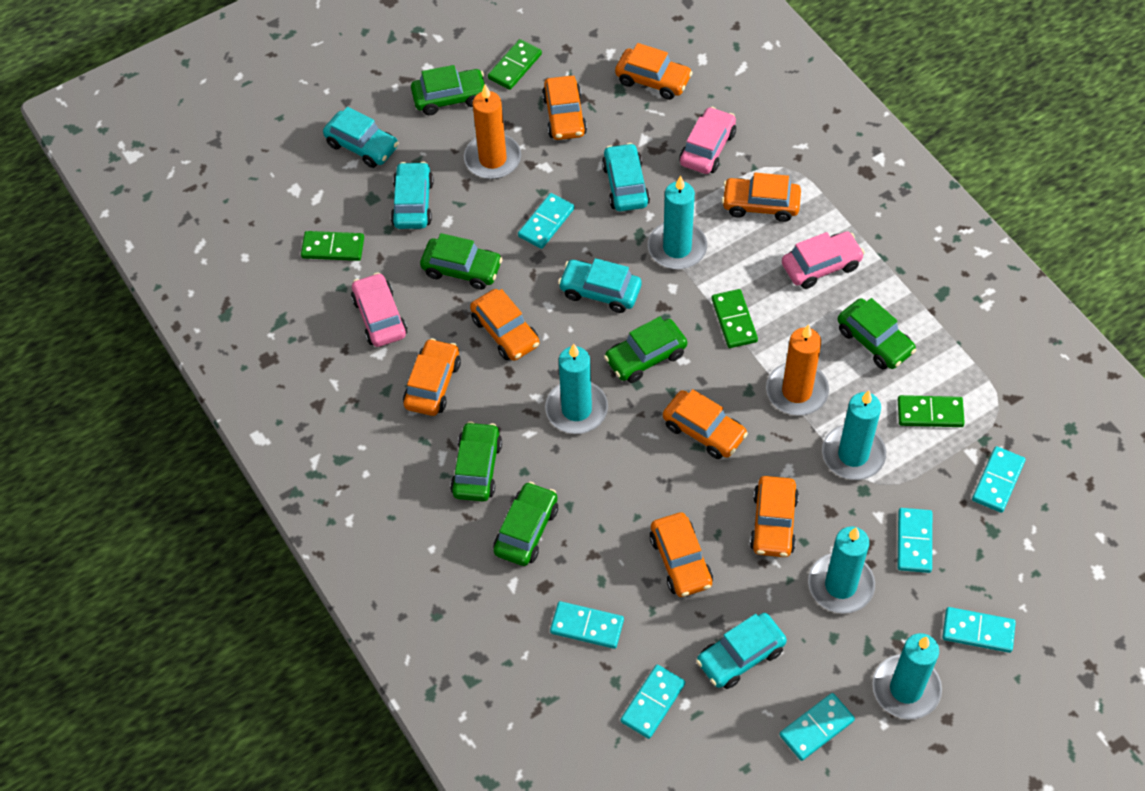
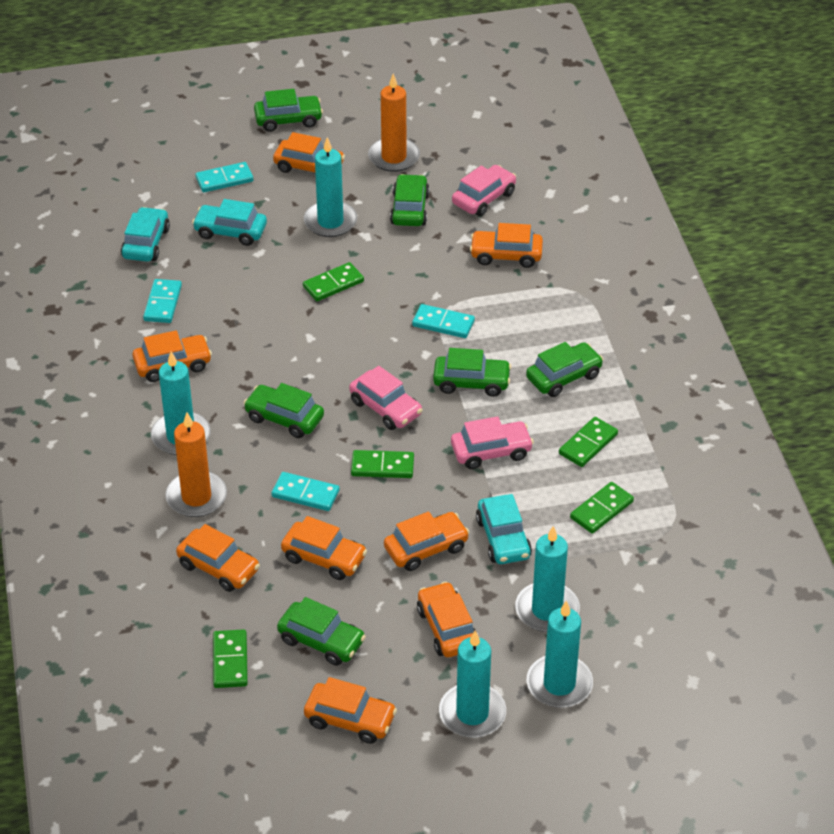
green domino: [301,231,364,261] [488,39,542,90] [711,289,758,348] [898,395,965,427] = 4 -> [213,629,248,688] [303,262,364,301] [351,450,414,478] [559,417,618,467] [570,482,634,534] = 5
turquoise car: [323,107,399,168] [391,162,434,229] [558,258,641,313] [602,143,650,211] [696,613,787,689] = 5 -> [121,207,170,262] [192,199,267,246] [476,494,532,564] = 3
turquoise domino: [518,193,574,249] [550,601,624,649] [621,665,685,739] [779,693,855,761] [898,508,932,573] [942,607,1016,653] [972,446,1026,513] = 7 -> [143,279,182,323] [195,162,253,192] [271,472,340,511] [412,304,475,338] = 4

